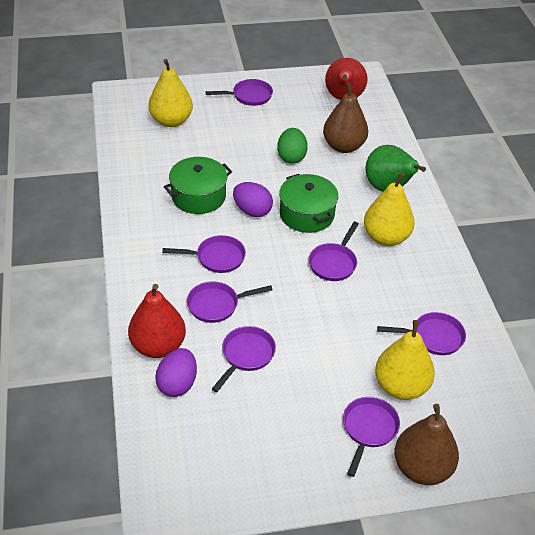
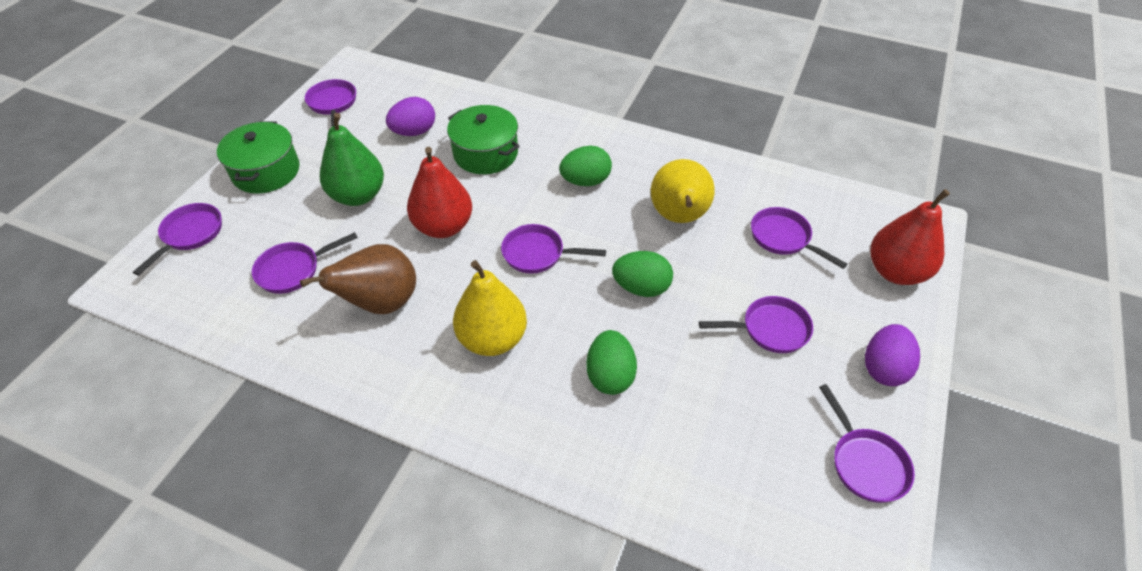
brown pear: [323,82,368,153] [394,404,459,485] = 2 -> [300,244,416,314] = 1
green egg: [277,128,308,164] = 1 -> [559,146,612,186] [586,330,637,395] [612,251,673,297] = 3
yellow pear: [148,59,193,127] [364,173,414,246] [375,320,435,400] = 3 -> [453,260,527,356] [651,159,715,223] = 2

